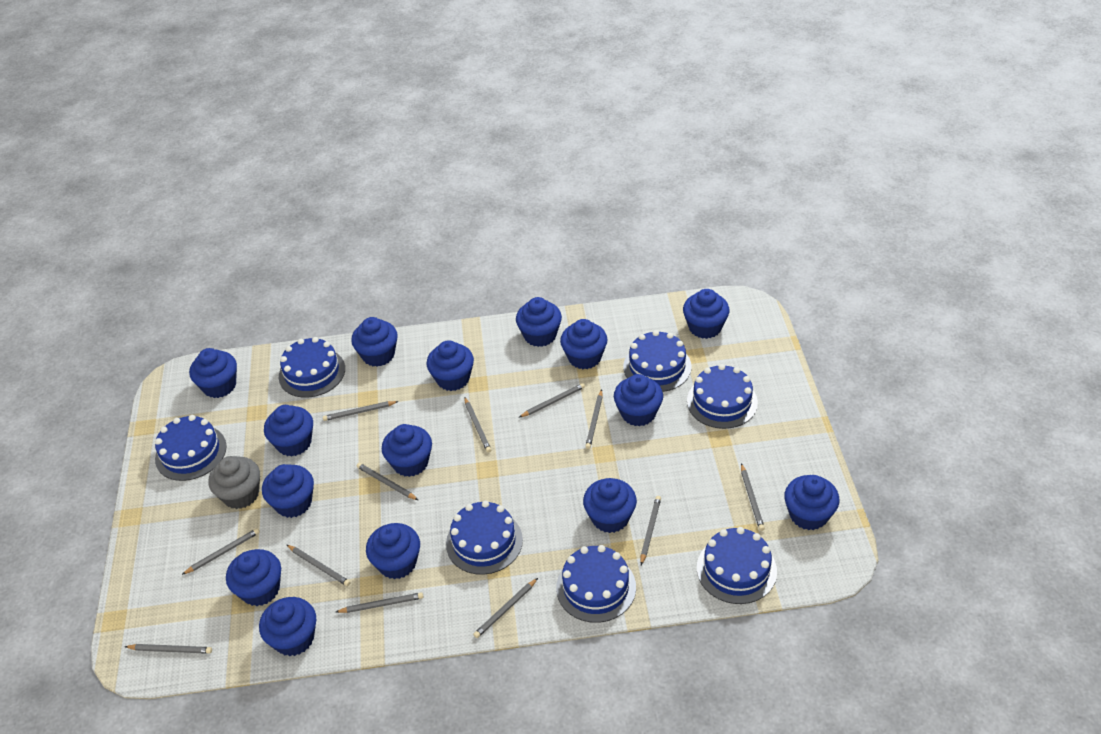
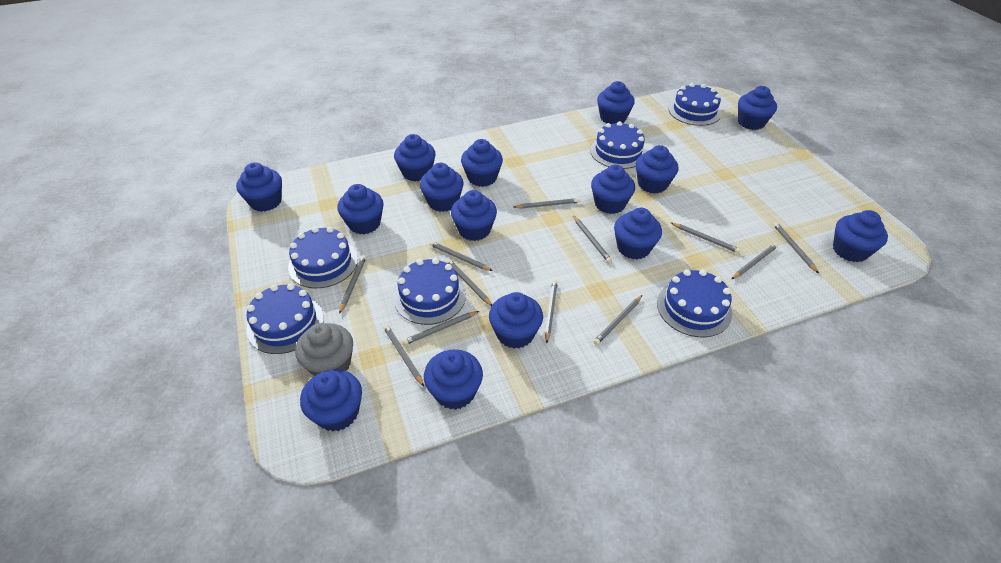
blue cake: [155,415,227,481] [279,337,345,398] [446,500,523,575] [556,545,636,623] [623,330,692,392] [687,364,758,429] [697,527,777,604] = 7 -> [246,284,324,354] [288,227,358,288] [394,258,466,325] [590,121,646,169] [657,270,732,337] [668,83,721,126] = 6

